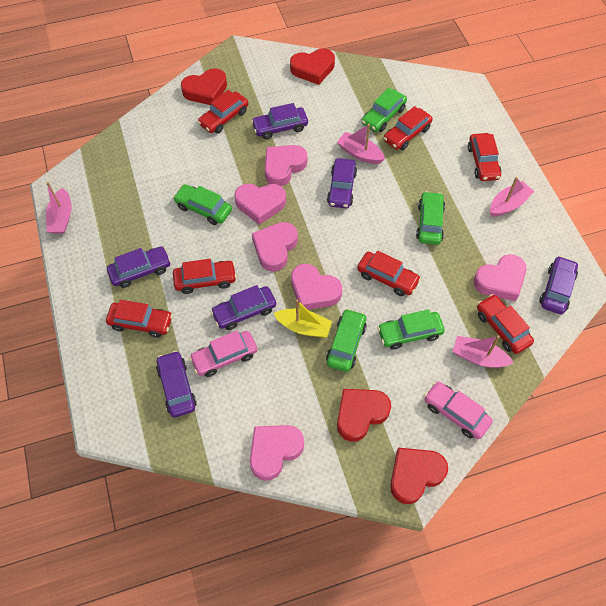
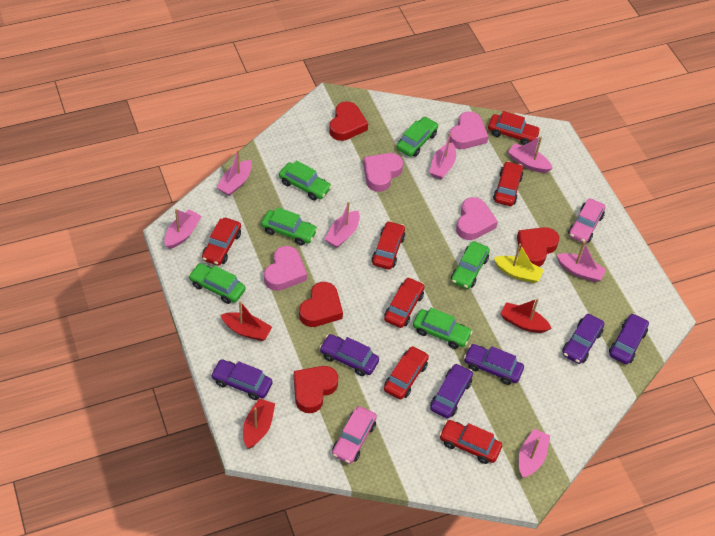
green car: [173,184,232,225] [326,309,367,372] [362,88,407,132] [377,310,445,350] [416,191,445,245] = 5 -> [188,263,246,304] [261,207,318,246] [279,160,332,200] [397,116,438,157] [413,308,472,349] [451,241,490,289] = 6
pink boat: [46,182,72,234] [337,124,385,164] [452,335,514,368] [490,177,534,217] = 4 -> [164,209,202,249] [216,150,252,196] [325,202,360,248] [429,133,456,180] [508,137,553,173] [519,429,550,478] [557,241,606,282] = 7
pink heart: [234,183,286,225] [250,425,304,481] [252,222,298,272] [265,145,307,186] [291,264,342,310] [474,254,526,301] = 6 -> [264,246,307,291] [363,153,403,192] [449,111,489,149] [456,197,498,240] = 4
red boat: none = 0 -> [221,301,272,341] [243,398,275,449] [500,298,552,333] = 3

